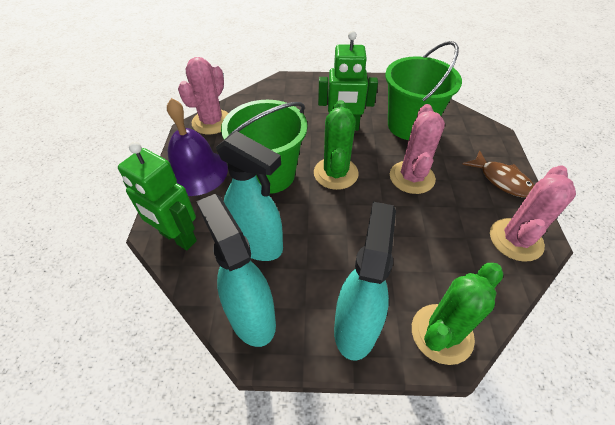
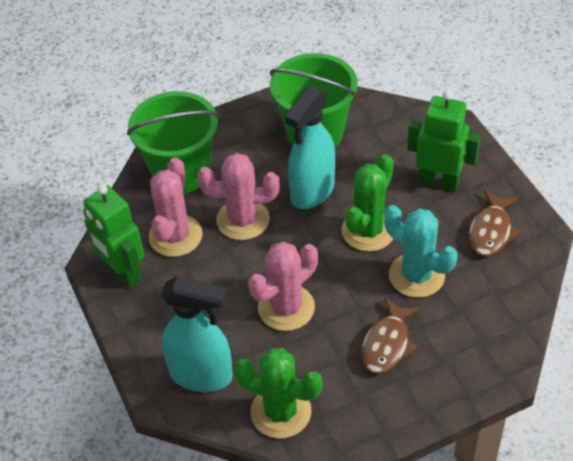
brown fish: [462,150,534,198] = 1 -> [361,297,421,374] [469,190,521,256] = 2
purple bell: [167,98,228,196] = 1 -> none = 0
turquoise cactus: none = 0 -> [384,205,457,298] = 1
turquoise spray bottle: [196,194,276,347] [216,131,283,261] [334,202,396,361] = 3 -> [161,276,233,392] [285,86,335,209] = 2

